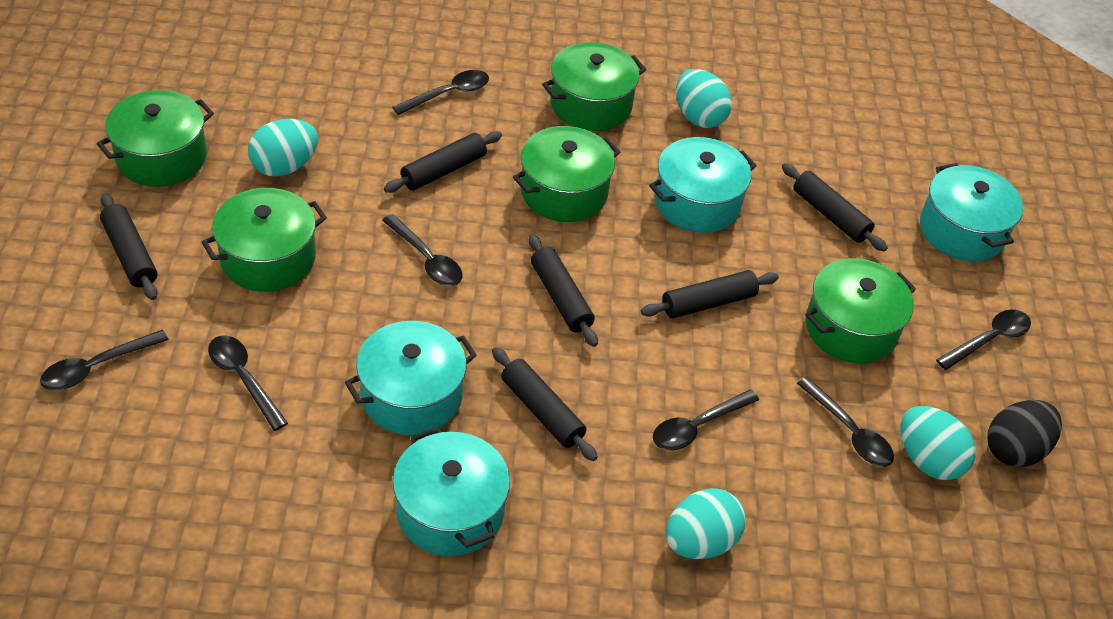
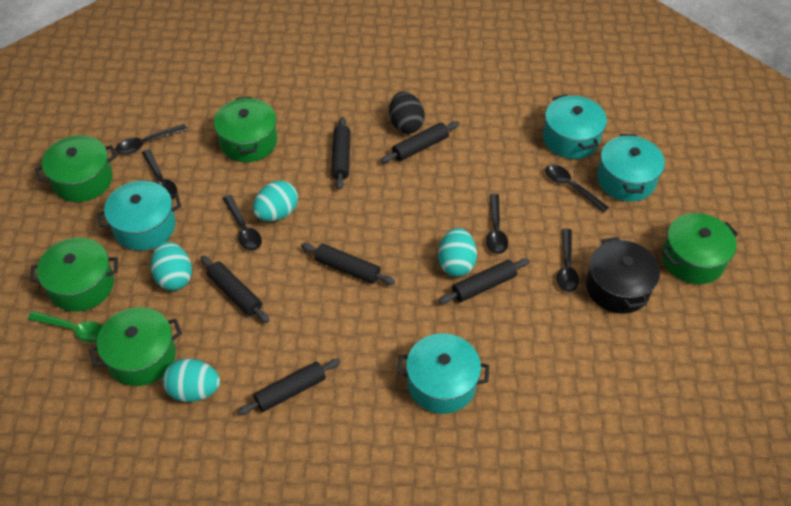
black pot: none = 0 -> [586,237,660,314] = 1
black spoon: [40,330,169,390] [208,336,288,431] [382,214,462,286] [392,70,489,115] [653,389,759,450] [797,377,894,467] [936,310,1031,370] = 7 -> [116,124,188,155] [142,150,177,199] [223,195,262,251] [486,194,508,254] [545,165,609,213] [557,228,579,292] = 6
green spoon: none = 0 -> [28,311,102,343] = 1

